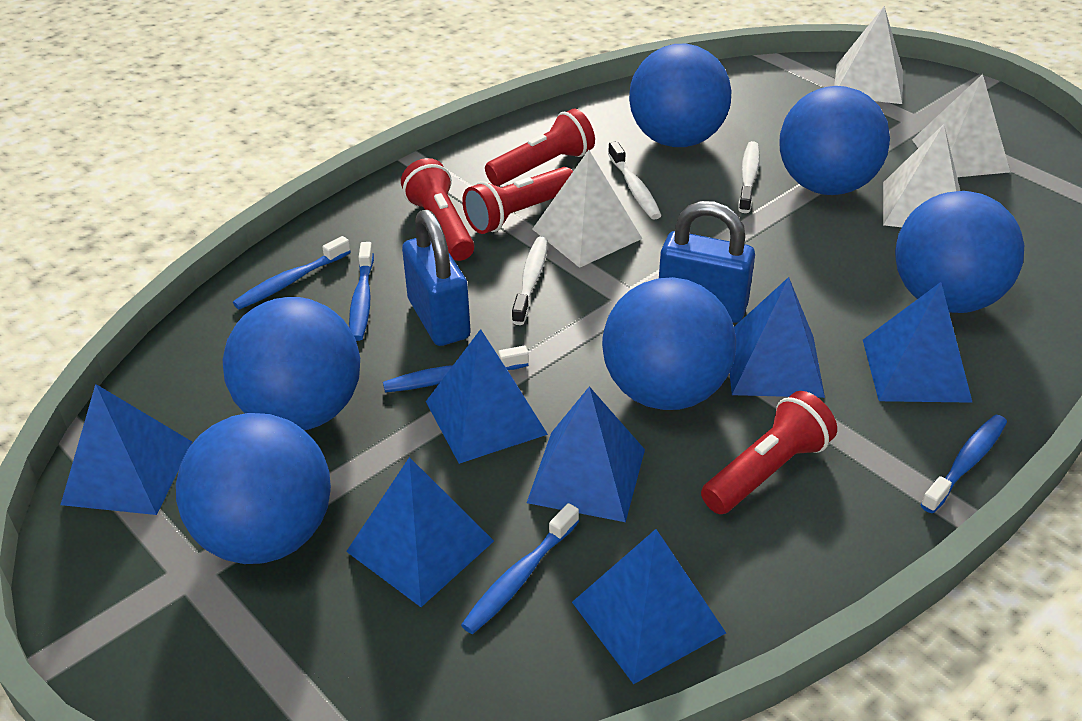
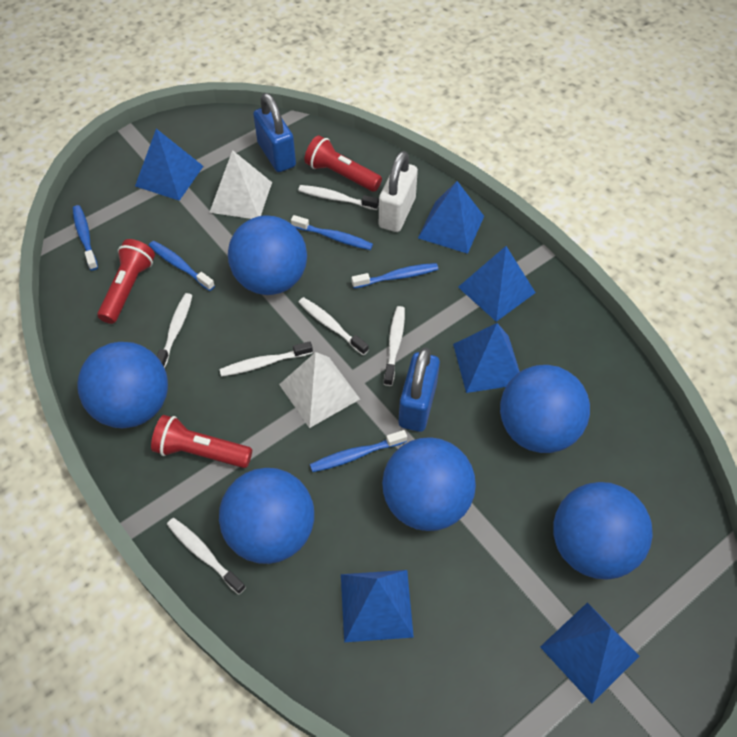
blue pyramid: [61,384,192,515] [346,457,494,607] [426,329,548,464] [527,386,645,522] [572,529,726,684] [730,277,825,398] [863,282,973,403] = 7 -> [135,129,204,201] [341,570,414,642] [418,181,484,254] [453,323,520,393] [458,246,536,322] [540,602,639,703] = 6
red flashlight: [401,158,474,261] [462,167,573,234] [485,108,595,186] [701,391,837,514] = 4 -> [97,239,155,324] [151,415,252,468] [304,135,382,192] = 3
white padlock: none = 0 -> [379,151,418,232] = 1
white pyramid: [533,150,642,268] [834,6,903,104] [883,124,960,227] [912,74,1010,177] = 4 -> [209,150,272,219] [279,352,360,428] = 2
white toothbrush: [512,237,548,325] [608,141,662,220] [738,141,760,213] = 3 -> [157,293,193,368] [167,518,246,595] [219,341,313,377] [298,185,379,210] [298,297,368,355] [384,306,405,386] = 6

